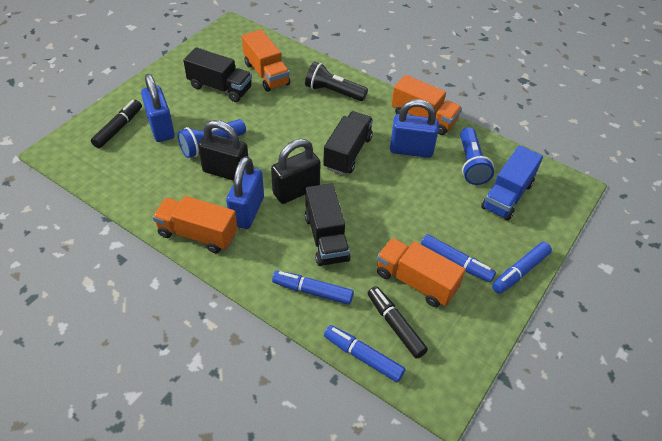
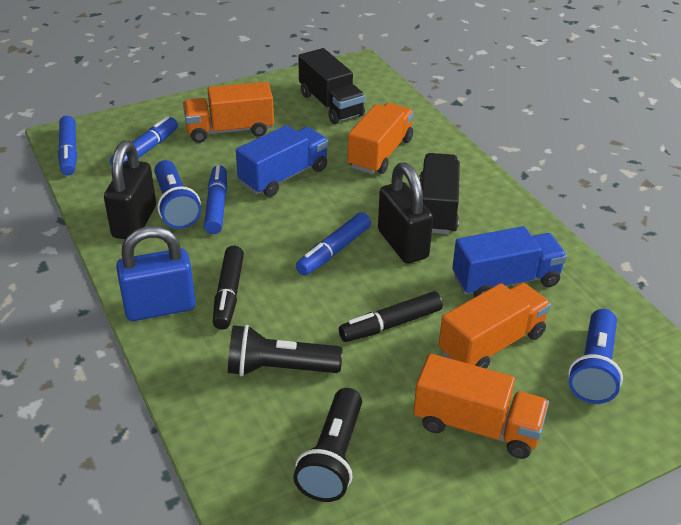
black flashlight: [305,62,368,101] = 1 -> [228,325,343,376] [293,388,362,502] = 2
black truck: [183,47,252,102] [305,183,351,266] [323,111,373,175] = 3 -> [298,48,365,124] [419,153,460,234] = 2
blue padlock: [141,74,175,142] [226,156,264,229] [390,99,439,158] = 3 -> [116,226,196,321] = 1
blue truck: [481,145,543,221] = 1 -> [236,125,328,197] [452,226,567,297] = 2

